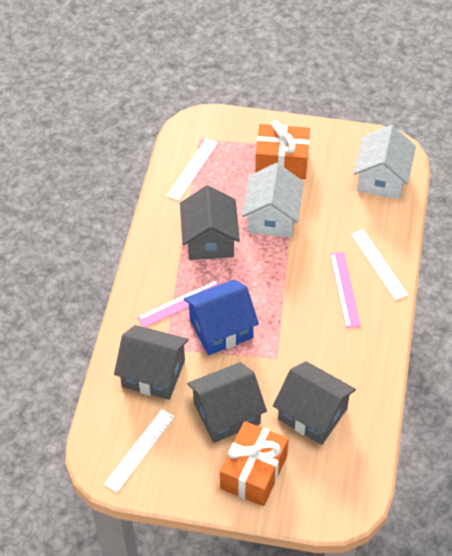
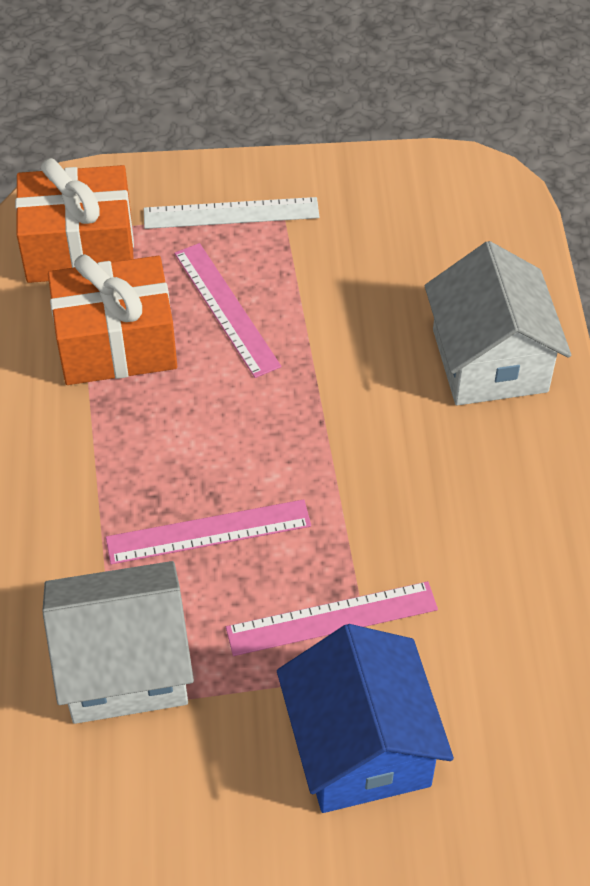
grey house: [114,325,189,400] [180,185,240,260] [187,362,267,443] [273,361,356,445] = 4 -> none = 0
pink ruler: [137,279,221,327] [330,252,361,328] = 2 -> [106,499,311,564] [174,243,281,378] [226,581,438,656] = 3
white ruler: [104,409,175,492] [167,138,218,201] [351,230,408,300] = 3 -> [144,197,319,229] = 1

